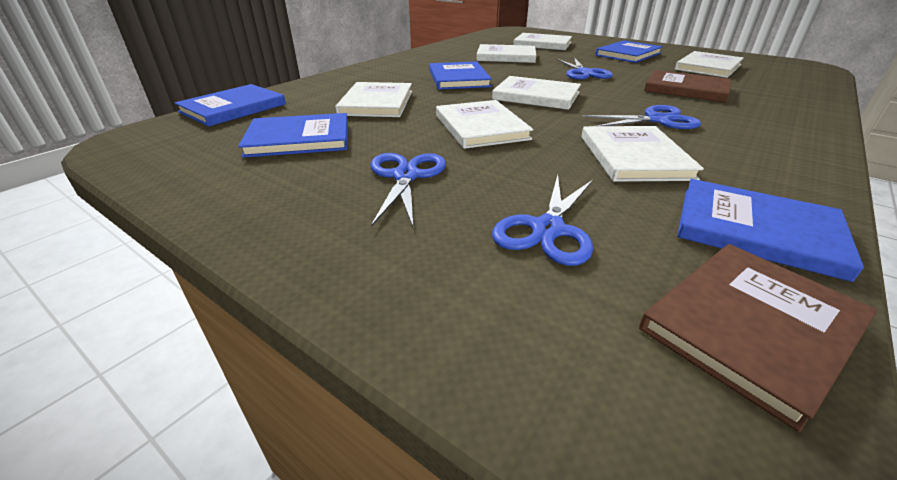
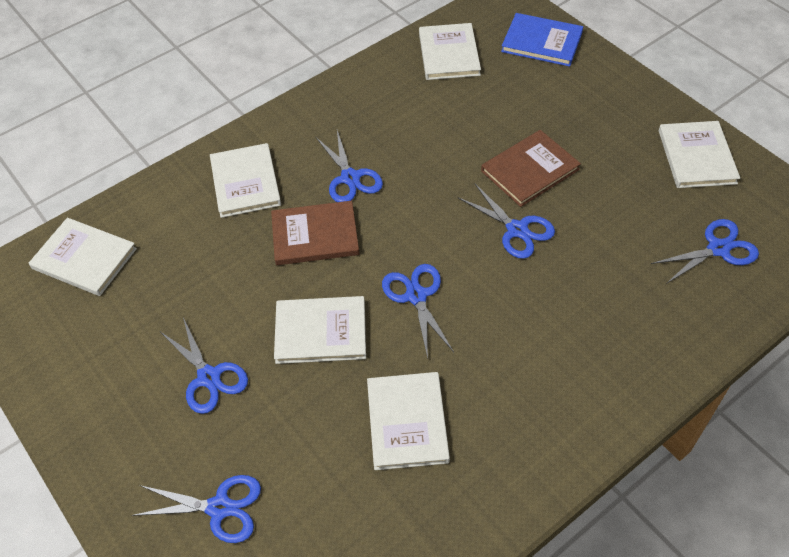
blue book: [175,84,286,127] [238,113,348,158] [429,61,492,90] [595,40,663,63] [677,179,864,282] = 5 -> [501,13,583,67] = 1
blue scissors: [370,153,446,229] [492,175,593,266] [557,57,613,80] [582,105,701,129] = 4 -> [132,475,261,543] [161,317,248,414] [316,131,383,202] [382,264,454,359] [458,184,555,259] [651,219,759,284] = 6
white book: [335,82,412,117] [436,100,533,149] [476,44,536,63] [492,76,581,110] [513,33,572,50] [581,126,704,182] [675,51,744,78] = 7 -> [29,218,137,296] [210,143,281,218] [274,296,366,364] [367,372,450,470] [419,23,481,80] [659,121,740,188] = 6

